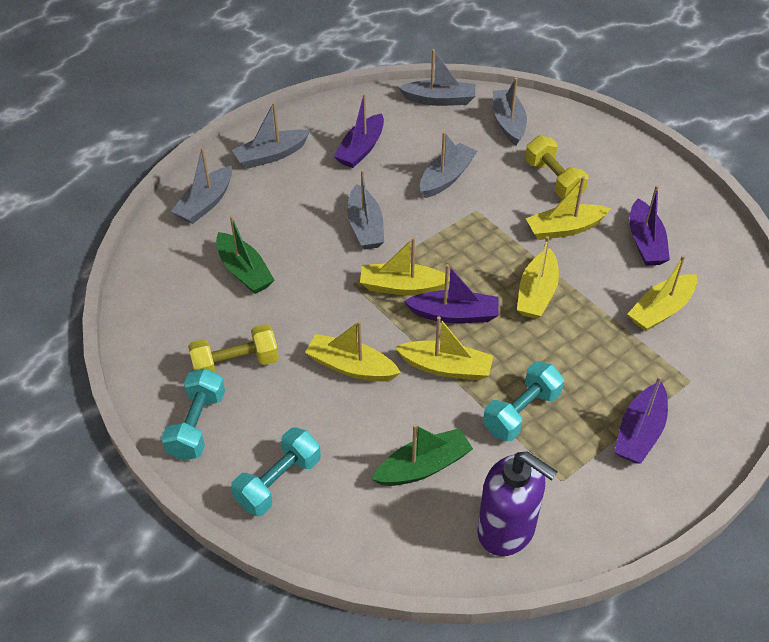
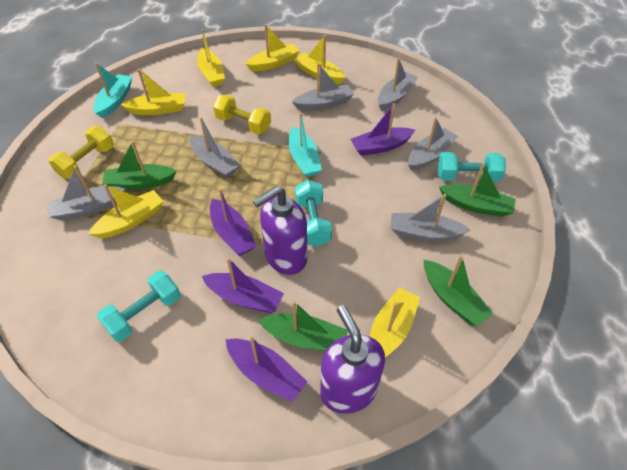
green boat: [216,215,274,294] [372,424,473,486] = 2 -> [102,141,177,190] [258,301,348,351] [424,255,493,326] [439,163,516,217] = 4
purple soap dispenser: [477,452,558,556] = 1 -> [253,186,307,275] [320,305,385,414] = 2
turquoise boat: none = 0 -> [93,63,132,118] [289,113,322,177] = 2

